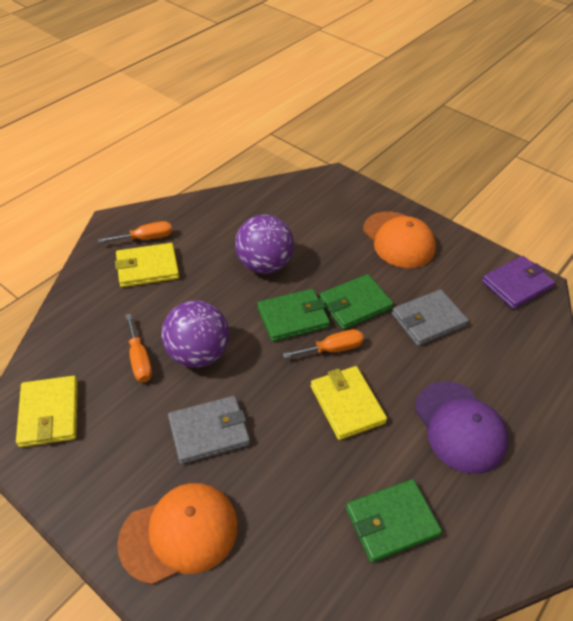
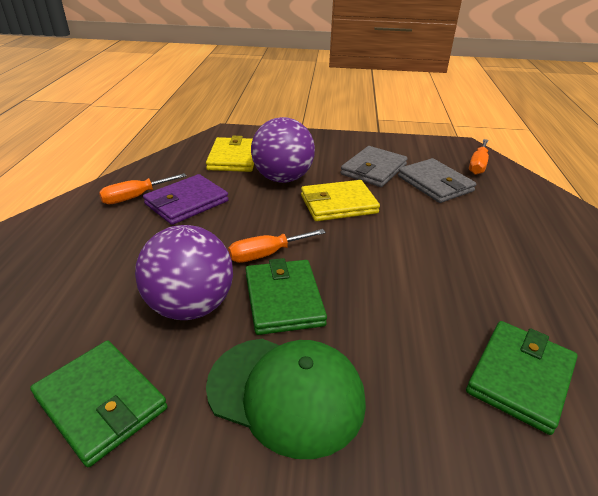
green cap: none = 0 -> [206,339,366,459] = 1
orange cap: [117,483,238,585] [363,211,436,268] = 2 -> none = 0
purple cap: [415,381,508,474] = 1 -> none = 0
yellow wallet: [16,376,78,447] [115,243,179,287] [310,366,387,440] = 3 -> [206,136,254,172] [301,180,380,221] = 2

